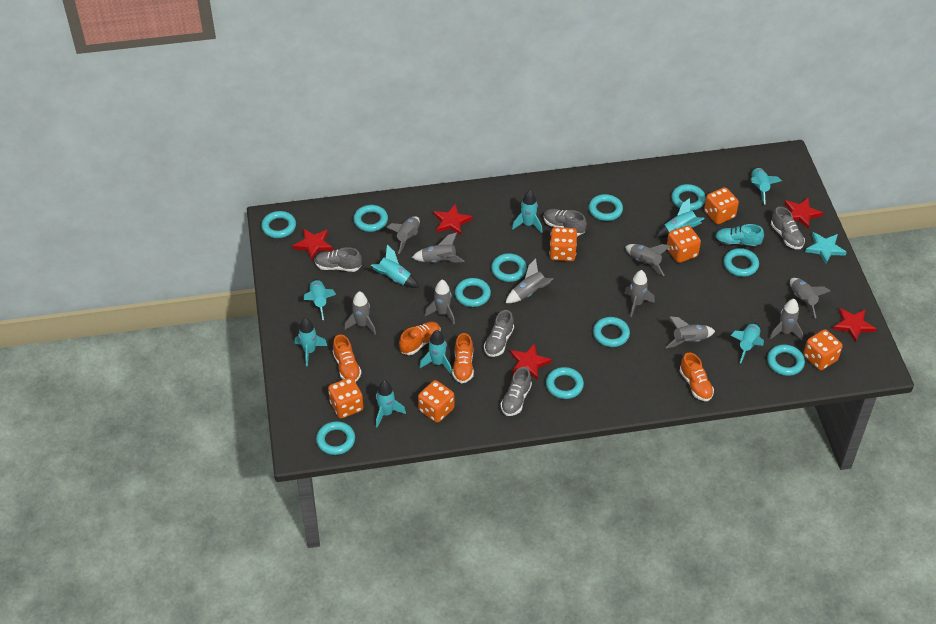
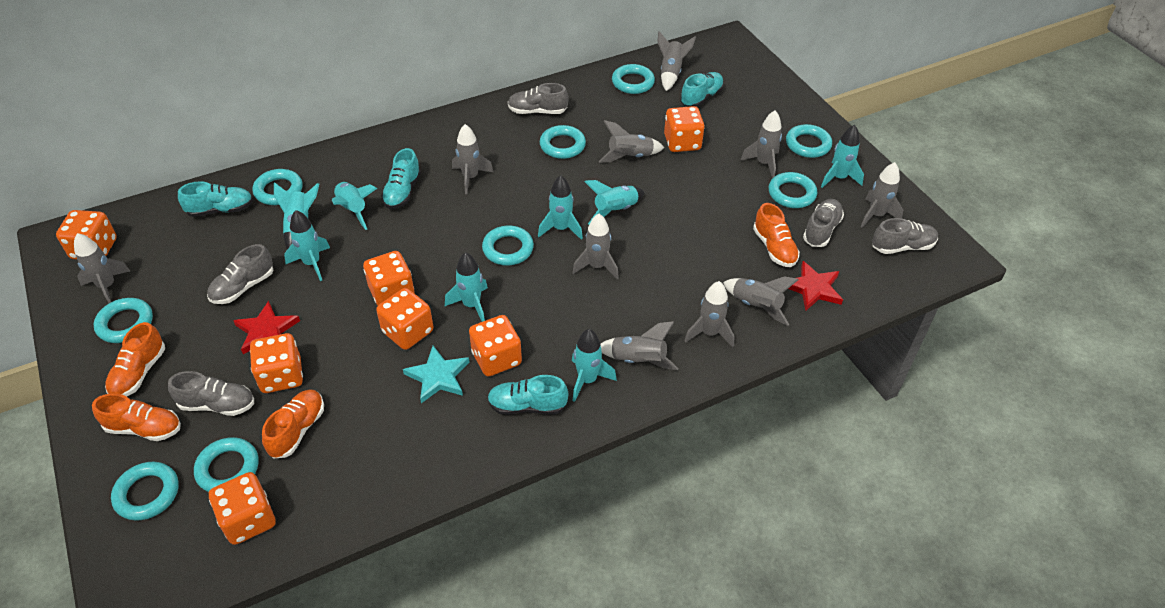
orange dice: [328,377,364,418] [418,380,454,423] [549,227,577,261] [667,225,701,263] [704,187,739,224] [803,329,843,370] = 6 -> [56,210,117,259] [209,472,276,545] [250,333,303,393] [363,251,415,306] [376,288,433,350] [469,315,522,376] [664,106,705,152] = 7
red star: [293,229,333,260] [433,204,473,235] [510,343,552,380] [784,198,823,229] [833,308,876,343] = 5 -> [233,301,300,354] [788,261,843,311] = 2
turquoise ring: [261,211,296,238] [316,421,355,455] [354,205,388,232] [455,278,491,307] [491,253,527,282] [546,367,584,399] [589,194,623,221] [593,317,630,347] [672,184,706,211] [724,248,759,277] [767,345,805,376] = 11 -> [94,298,153,343] [111,462,179,521] [194,437,259,492] [253,169,302,205] [482,226,534,265] [540,125,586,159] [612,64,655,94] [768,172,817,208] [786,124,832,158] = 9
turquoise rocket: [295,318,327,366] [304,279,336,320] [371,245,419,288] [376,381,406,427] [420,330,452,374] [512,191,543,233] [656,198,705,238] [731,322,764,363] [751,167,782,205] = 9 -> [274,182,319,250] [284,210,330,281] [332,182,377,230] [445,252,488,322] [538,175,583,240] [572,329,617,402] [584,180,644,225] [821,125,864,188] = 8
turquoise shoe: [715,224,764,248] = 1 -> [178,181,253,217] [381,148,421,209] [487,375,568,415] [680,72,724,107] = 4

